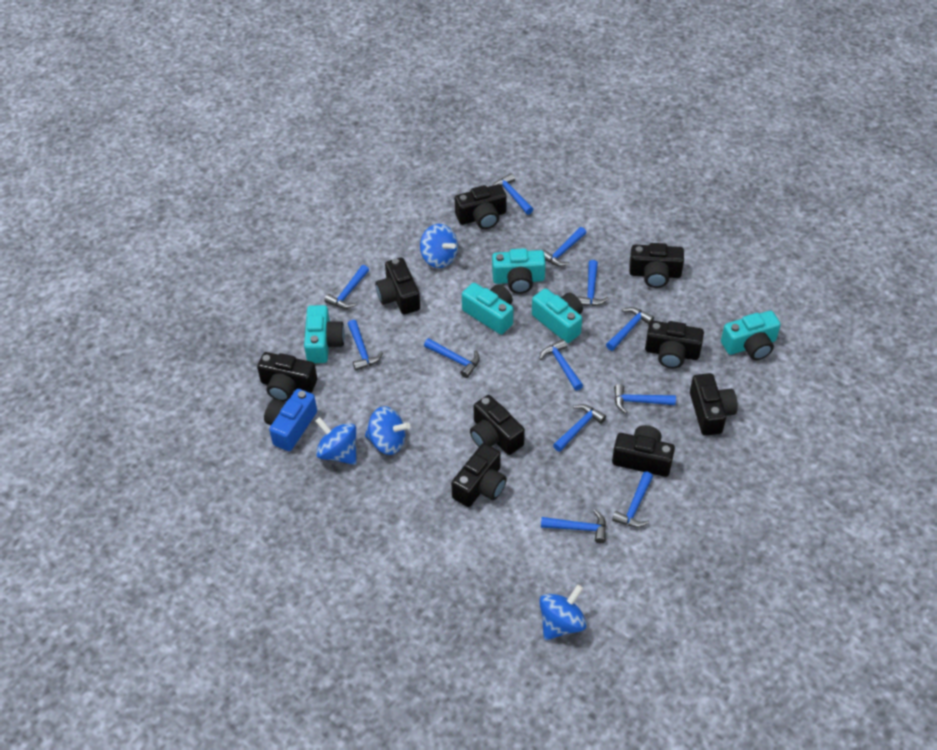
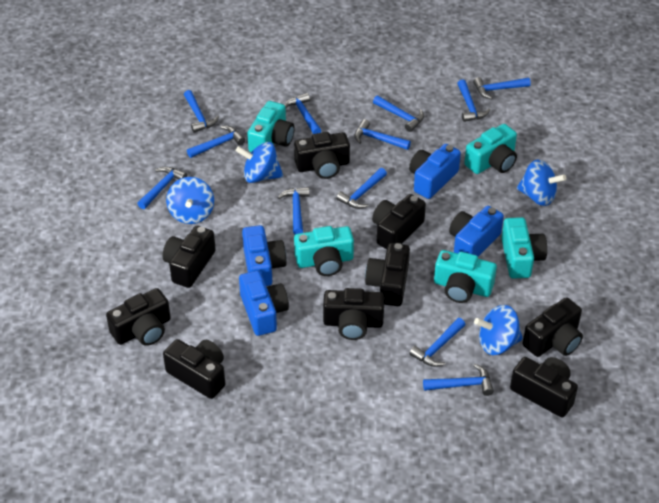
blue camera: [264,389,317,451] = 1 -> [239,271,289,336] [242,225,287,286] [409,144,461,199] [449,206,504,256] = 4

